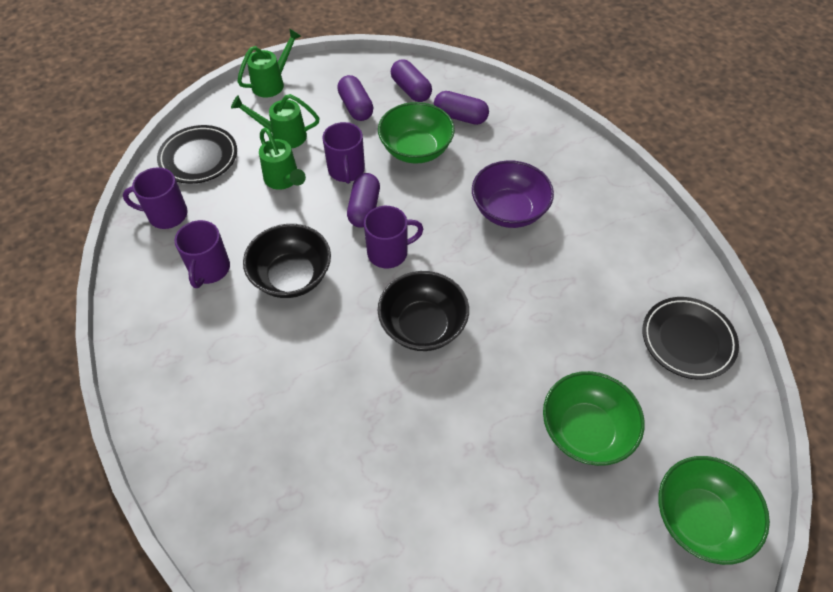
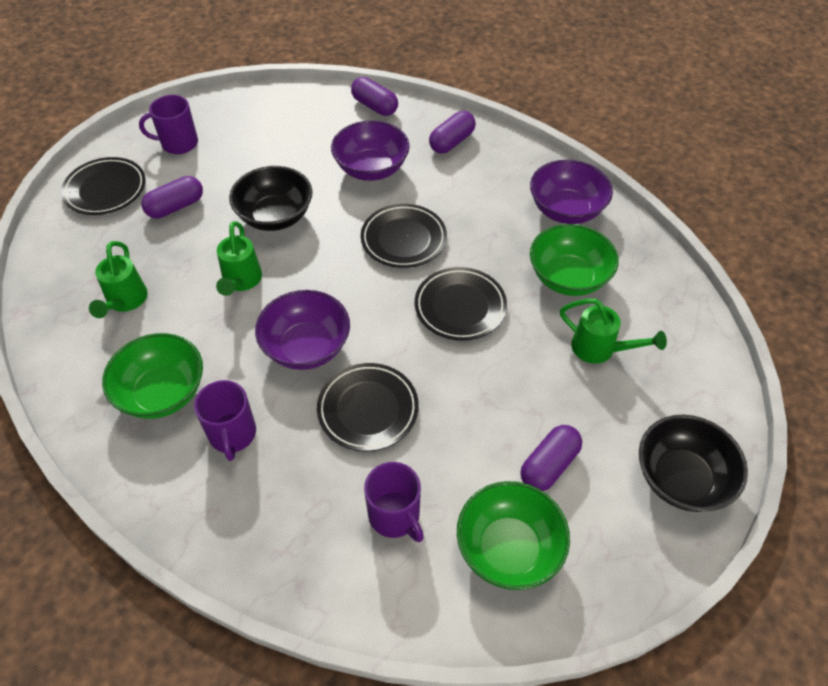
black plate: [157,125,237,184] [642,297,739,380] = 2 -> [61,157,146,215] [317,363,419,451] [361,204,447,268] [415,267,507,340] = 4
purple bowl: [472,160,554,228] = 1 -> [255,290,350,370] [331,120,410,181] [530,160,613,224] = 3
purple mug: [123,167,188,229] [175,220,230,288] [322,122,365,184] [364,206,423,268] = 4 -> [139,95,198,154] [194,380,256,461] [364,462,424,542] = 3

